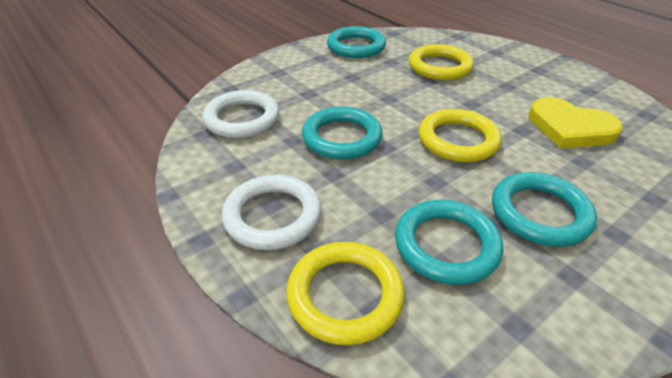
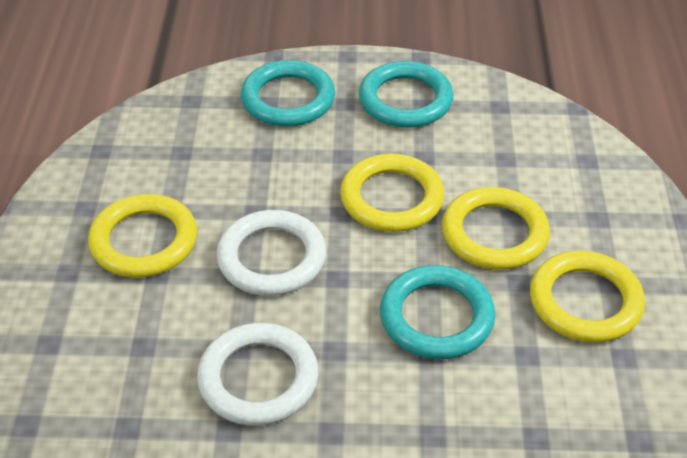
turquoise ring: [302,107,383,159] [327,26,386,58] [395,200,503,285] [492,172,597,247] = 4 -> [241,60,335,127] [359,61,454,128] [380,265,495,359] = 3
yellow heart: [529,97,623,149] = 1 -> none = 0
yellow ring: [286,242,405,346] [409,44,474,80] [419,109,502,162] = 3 -> [88,194,197,278] [340,154,444,232] [442,187,550,270] [530,251,645,343] = 4

